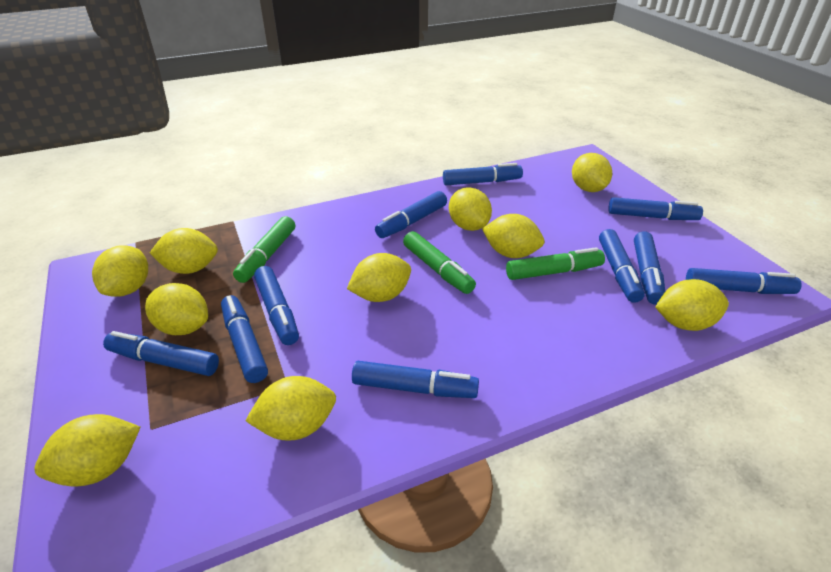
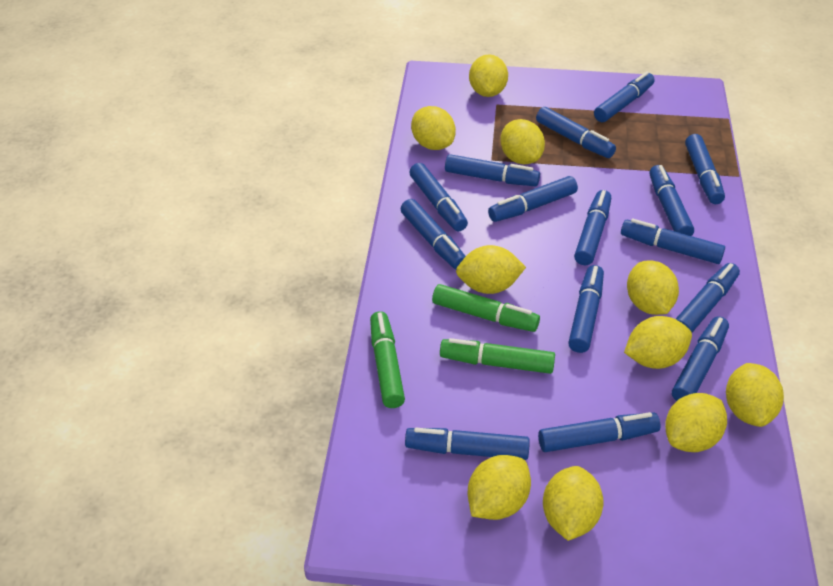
blue marker: [103,331,219,376] [221,295,268,383] [254,266,299,345] [352,361,479,398] [375,191,447,238] [443,163,523,185] [599,229,645,303] [608,197,703,220] [634,231,665,305] [686,268,802,294] = 10 -> [401,199,466,270] [405,428,530,460] [409,163,468,232] [445,154,540,187] [488,176,578,222] [536,107,616,158] [538,412,661,452] [568,265,604,353] [574,190,611,265] [594,71,655,122] [621,218,725,264] [649,165,694,236] [672,316,729,401] [676,263,740,332] [685,134,725,204] = 15

